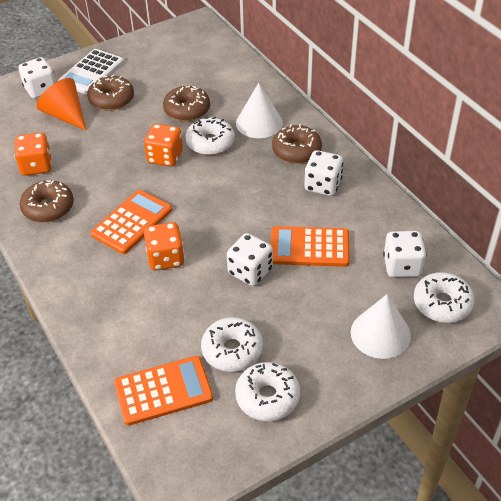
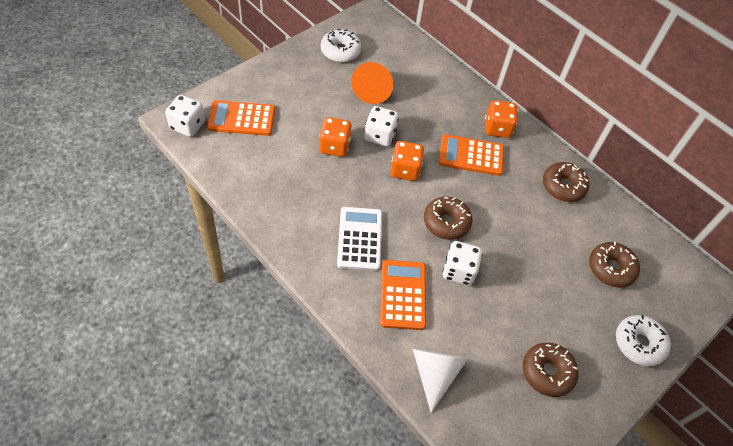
white cone: [236,83,283,138] [351,294,411,359] = 2 -> [413,349,468,413] = 1
white dice: [18,57,56,98] [227,233,273,286] [304,150,343,196] [383,231,426,277] = 4 -> [165,95,205,137] [365,106,399,146] [443,241,482,285] = 3
white donut: [185,116,235,155] [201,317,263,372] [235,362,300,421] [414,272,475,323] = 4 -> [321,29,362,62] [616,315,671,367] = 2

